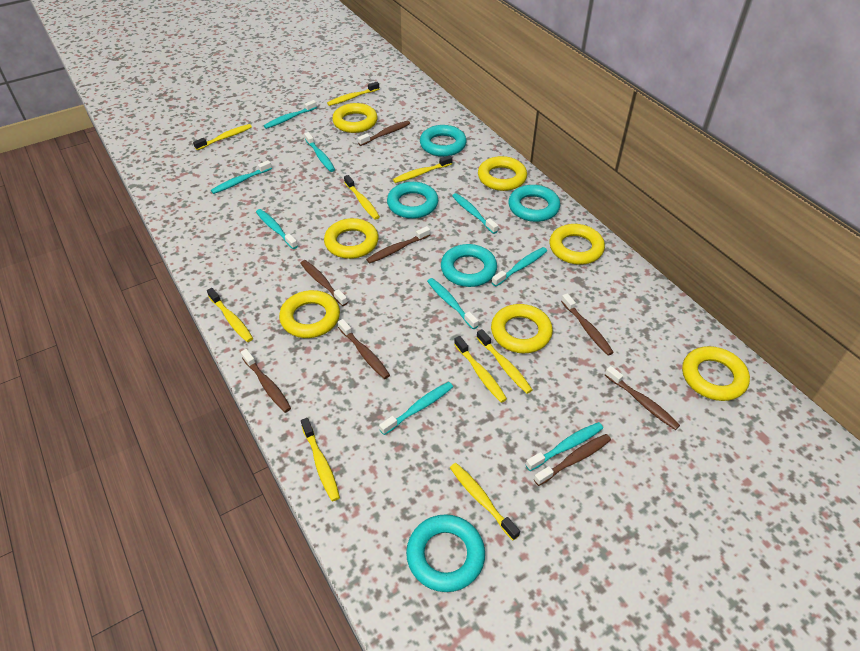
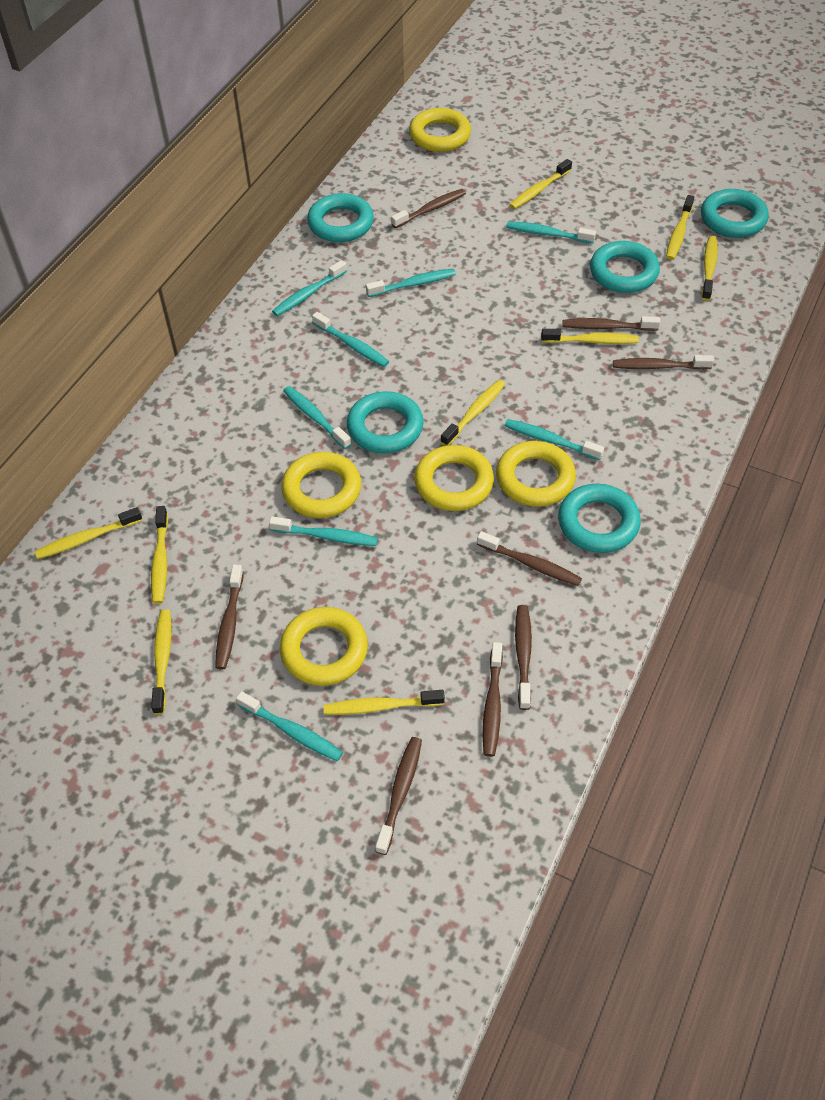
turquoise toothbrush: [211,160,272,194] [256,209,298,249] [264,100,317,129] [304,132,335,172] [379,382,453,435] [427,278,478,329] [452,193,498,234] [492,247,547,286] [526,422,603,471] = 9 -> [236,691,343,761] [269,516,378,546] [272,260,347,316] [283,386,351,449] [312,312,389,367] [366,269,456,297] [504,419,604,461] [506,221,596,244] = 8
yellow ring: [279,290,340,338] [324,218,378,259] [332,103,378,133] [478,156,527,191] [491,304,553,353] [550,224,605,265] [682,346,750,401] = 7 -> [280,607,368,686] [281,452,361,518] [409,108,471,152] [414,445,494,511] [496,441,576,507] = 5

